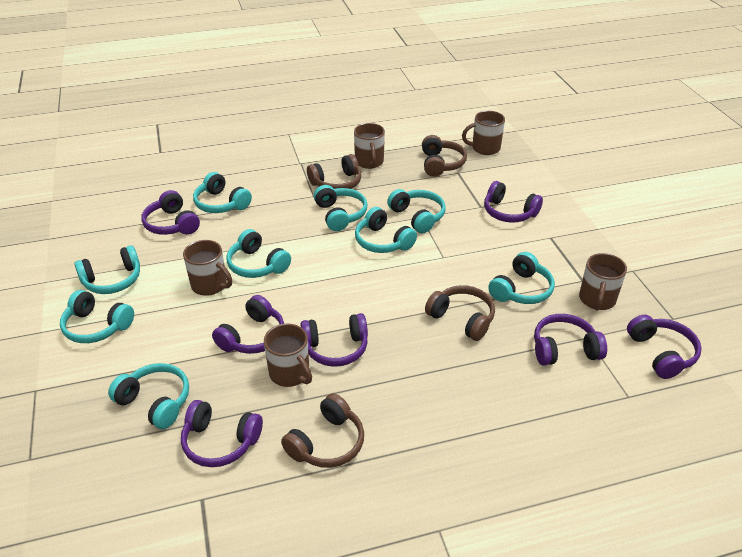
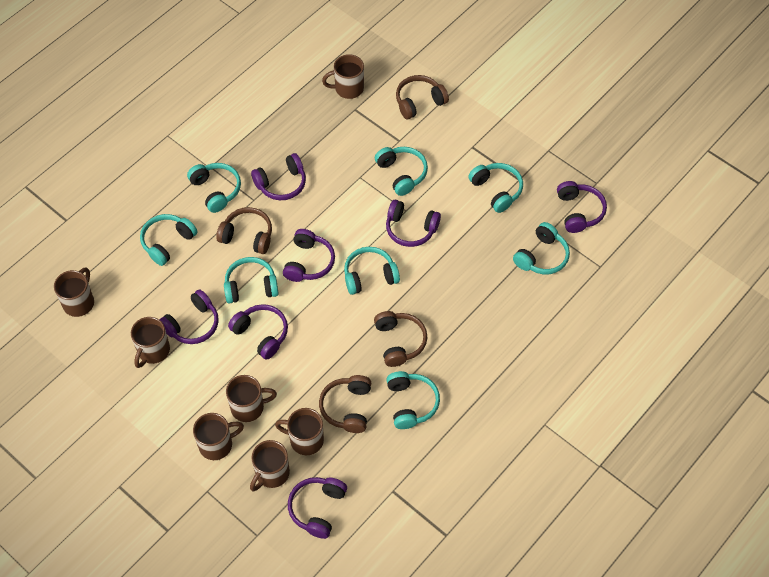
brown mug: [183,240,232,296] [264,324,312,387] [354,123,385,169] [462,111,505,155] [579,253,627,311] = 5 -> [54,267,94,317] [131,317,170,368] [193,413,244,460] [226,375,277,422] [250,440,290,491] [275,408,324,455] [322,54,364,99] = 7
turquoise headphones: [60,290,134,343] [74,245,140,294] [108,363,189,429] [193,172,252,213] [227,229,291,278] [314,185,367,231] [355,207,417,253] [387,189,446,233] [488,252,555,304] = 9 -> [140,214,197,266] [187,163,241,213] [224,257,279,304] [344,247,400,295] [375,147,428,196] [386,371,440,429] [468,163,523,213] [513,222,570,274] = 8

